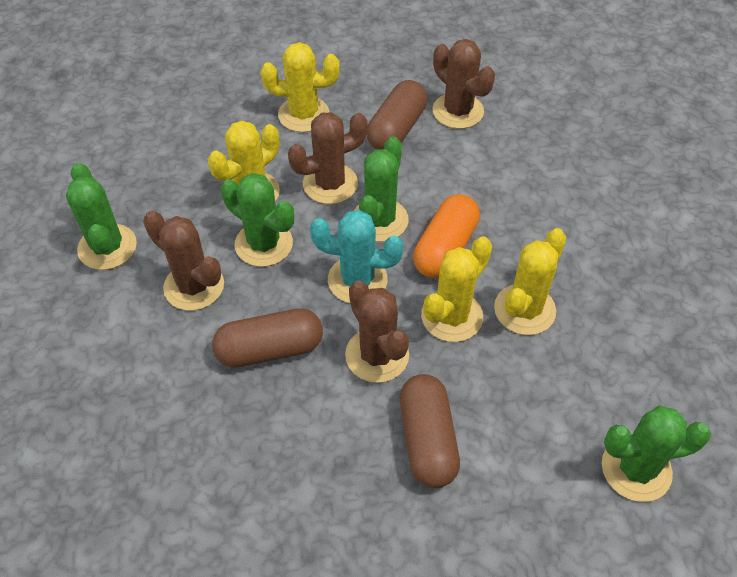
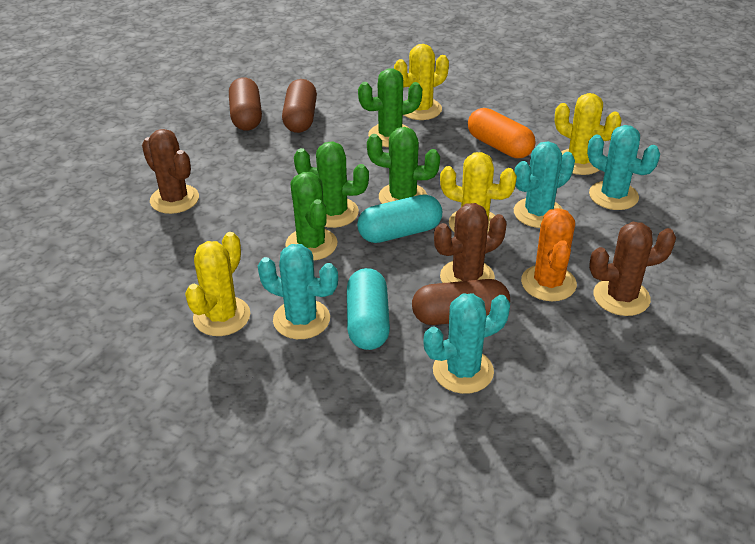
brown cactus: [143,211,224,311] [288,112,367,204] [345,281,409,383] [432,39,495,129] = 4 -> [142,129,199,214] [434,203,507,283] [589,222,676,316] = 3
orange cactus: none = 0 -> [521,208,577,301] = 1
turquoise cactus: [310,210,403,303] = 1 -> [258,244,338,339] [424,293,510,394] [514,141,575,228] [587,125,660,210] = 4
turquoise capsule: none = 0 -> [347,268,390,350] [357,194,442,243] = 2

